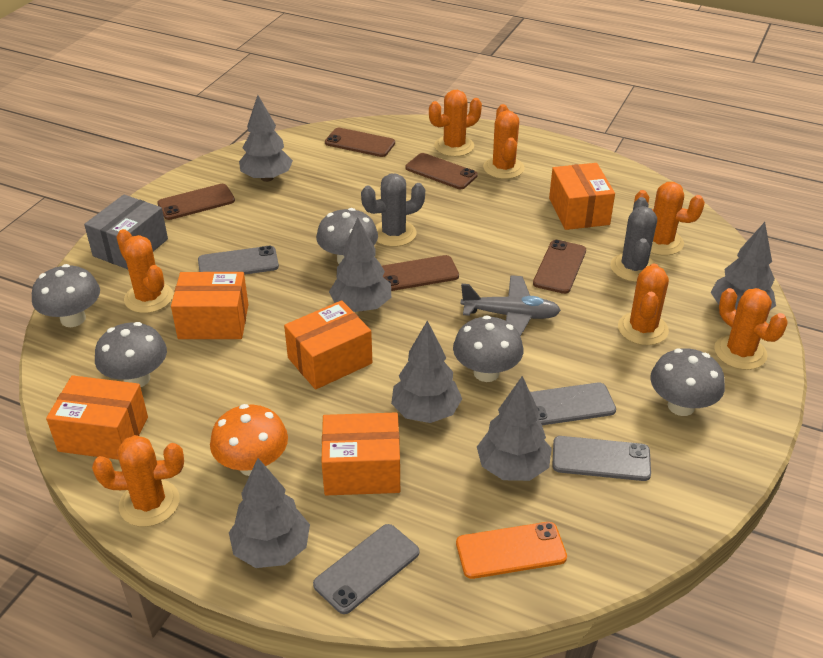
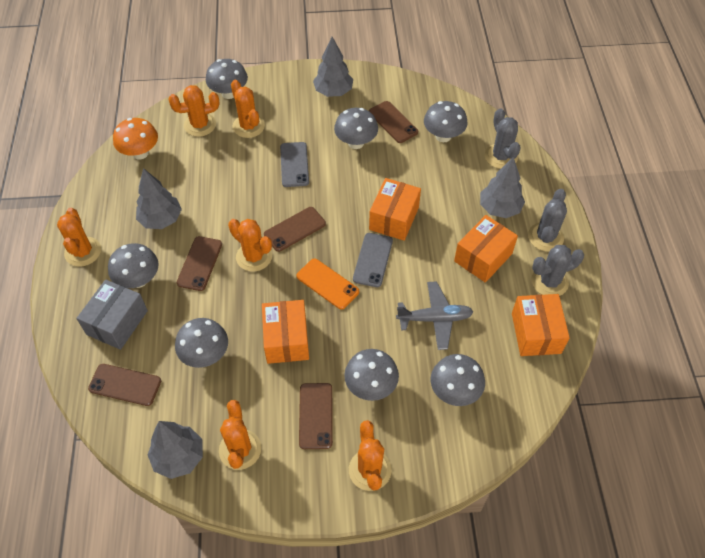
grey cactus: [361,174,425,247] [610,197,657,282] = 2 -> [485,108,520,169] [528,189,567,251] [531,245,584,296] = 3
grey mushroom: [32,264,100,327] [95,322,167,387] [316,208,378,264] [453,315,524,382] [650,348,725,416] = 5 -> [108,243,159,288] [175,318,228,368] [206,59,248,99] [334,108,378,149] [344,349,399,401] [424,101,467,142] [431,354,485,406] = 7
grey phone: [198,246,279,275] [313,524,419,614] [530,382,616,425] [552,436,651,481] = 4 -> [280,142,309,187] [353,233,393,287] = 2
grey tree: [229,458,310,568] [239,95,293,182] [329,218,391,312] [391,321,462,423] [477,376,552,481] [711,222,776,310] = 6 -> [136,168,182,229] [147,421,203,479] [313,37,353,97] [480,157,525,218] = 4
orange box: [46,375,148,460] [171,272,249,339] [284,300,372,390] [321,412,400,495] [549,163,615,230] = 5 -> [262,300,309,364] [369,178,421,241] [454,215,518,283] [512,294,570,356] = 4
orange cactus: [92,435,184,527] [117,229,173,313] [429,90,482,157] [483,104,525,179] [618,264,669,345] [634,182,705,256] [714,288,788,370] = 7 -> [57,208,101,267] [169,85,219,137] [219,400,261,470] [228,219,272,272] [231,80,265,138] [349,420,392,491] = 6

